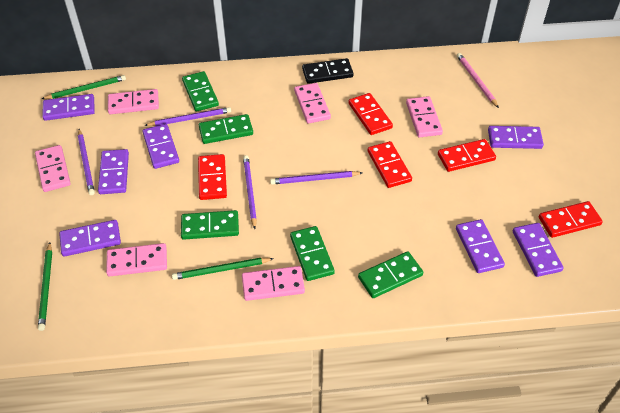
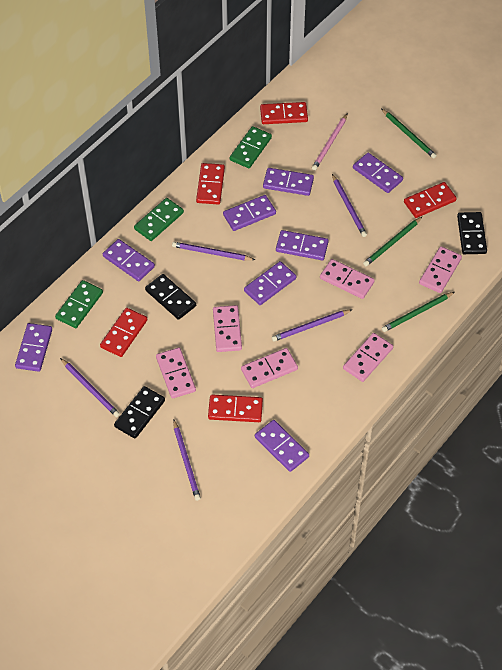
black domino: [302,58,354,84] = 1 -> [114,386,165,439] [145,274,196,320] [457,212,487,254] = 3
green domino: [181,210,239,240] [182,71,219,112] [199,114,253,144] [290,226,335,281] [358,251,423,298] = 5 -> [55,280,103,328] [134,198,184,241] [230,126,272,168] = 3
purple domino: [42,94,95,121] [59,220,121,257] [98,149,129,194] [142,124,179,169] [456,219,505,273] [488,126,544,149] [513,223,564,277] = 7 -> [15,323,52,372] [103,239,155,281] [223,195,276,231] [244,261,296,305] [255,420,309,472] [263,168,314,196] [276,230,329,260] [353,153,403,193] = 8
purple pencil: [78,129,95,195] [144,107,231,126] [243,155,257,229] [270,171,363,185] = 4 -> [60,358,120,417] [172,242,255,261] [173,420,201,501] [272,309,353,342] [332,174,367,237] = 5

